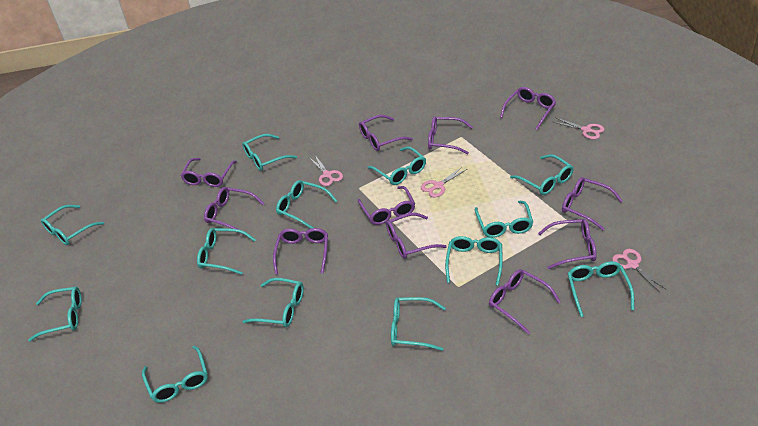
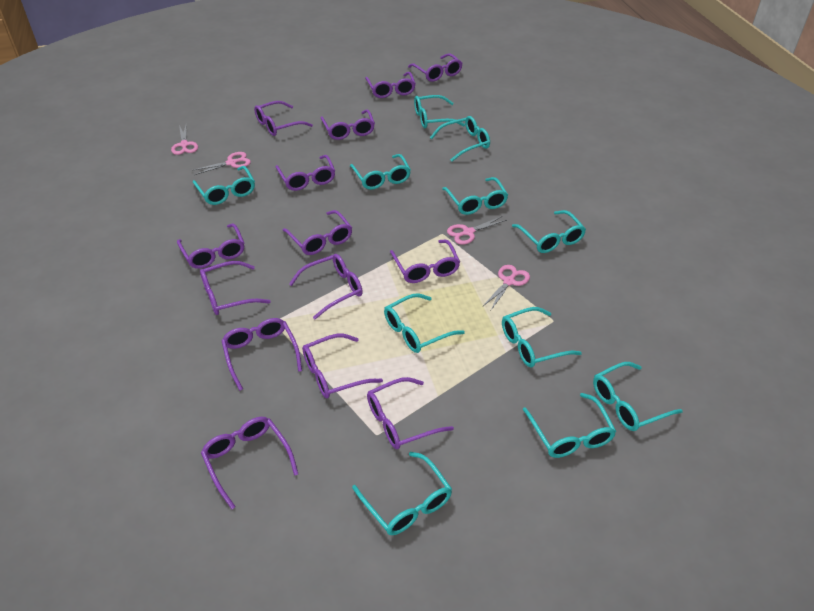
purple glasses: [180,158,237,187] [204,187,264,234] [273,228,328,274] [358,186,415,225] [359,115,413,151] [386,213,447,259] [428,116,473,155] [489,269,561,335] [500,87,556,130] [538,219,597,269] [562,177,623,230] = 11 -> [177,224,244,269] [200,261,271,315] [201,417,298,509] [222,318,302,391] [254,101,313,136] [276,155,335,191] [282,210,352,255] [289,254,363,319] [302,334,383,399] [321,109,375,140] [365,72,416,98] [367,377,454,450] [390,240,460,283] [408,54,463,82] = 14
turquoise glasses: [28,287,82,342] [41,205,104,245] [142,346,208,403] [197,228,256,275] [242,134,297,171] [242,278,304,327] [276,180,337,229] [368,146,426,185] [391,297,446,351] [445,236,503,286] [475,201,533,238] [510,154,573,195] [567,261,634,317] = 13 -> [193,166,255,205] [350,154,411,190] [352,452,452,535] [384,293,465,353] [414,95,465,128] [430,116,490,162] [442,177,508,215] [502,307,582,367] [512,210,586,253] [523,393,617,458] [593,362,683,431] = 11

